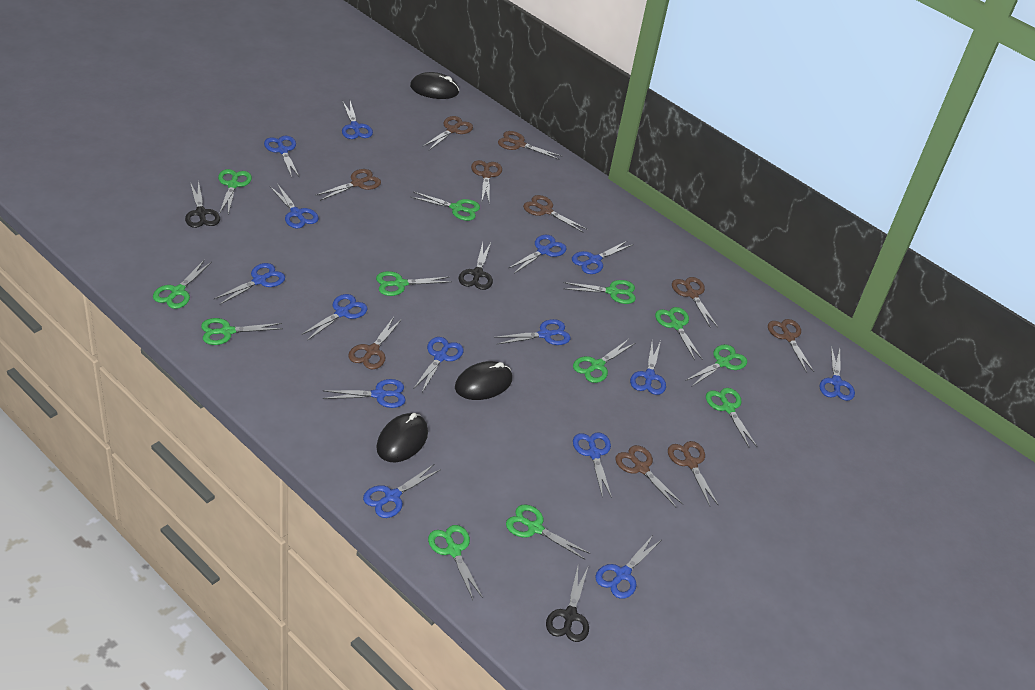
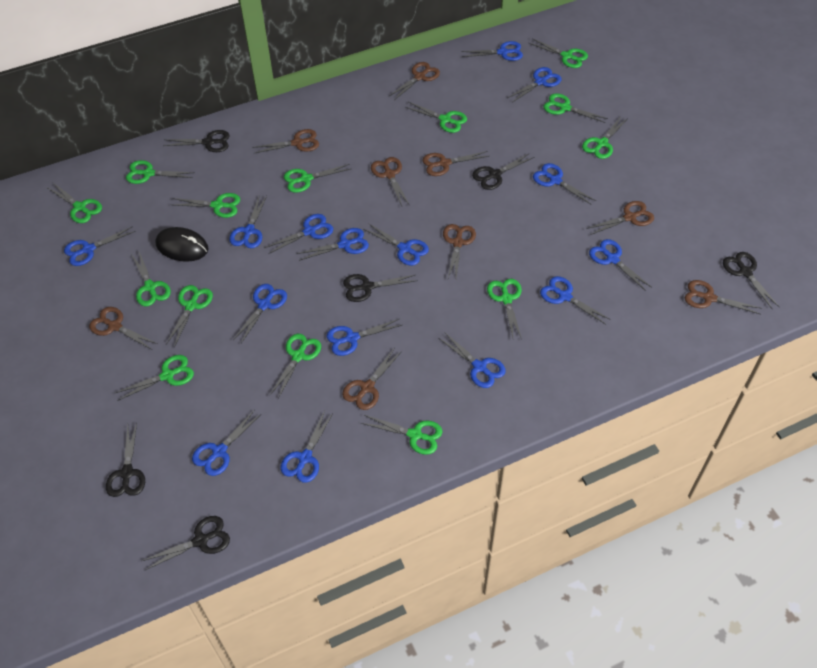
black mouse: [376,413,428,462] [410,72,459,99] [455,361,512,400] = 3 -> [155,227,209,262] = 1
black scissors: [185,180,220,228] [459,243,493,290] [546,567,589,642] = 3 -> [106,423,145,497] [142,516,230,571] [163,130,230,152] [343,274,418,302] [472,153,534,190] [723,252,779,310] = 6
brown scissors: [315,169,381,201] [348,317,402,369] [424,116,473,150] [471,160,502,201] [498,131,561,160] [523,195,588,232] [615,445,683,507] [668,441,719,506] [672,277,718,327] [768,319,814,373] = 10 -> [89,307,158,350] [252,129,319,153] [342,347,402,410] [371,157,409,206] [389,62,440,100] [422,151,489,176] [443,224,476,279] [586,201,654,235] [685,280,760,314] = 9
green scissors: [153,259,212,309] [201,318,283,345] [218,169,252,214] [376,271,451,296] [411,192,480,221] [428,525,483,600] [506,504,590,560] [563,280,636,304] [573,339,635,383] [655,307,703,360] [685,344,747,387] [706,388,757,447] = 12 -> [48,183,102,223] [115,355,194,401] [126,160,195,184] [131,252,171,306] [166,285,213,347] [172,193,240,218] [269,334,321,398] [284,164,350,193] [361,415,443,455] [405,102,467,133] [487,279,522,339] [529,38,588,68] [544,93,608,123] [582,117,628,159] = 14

